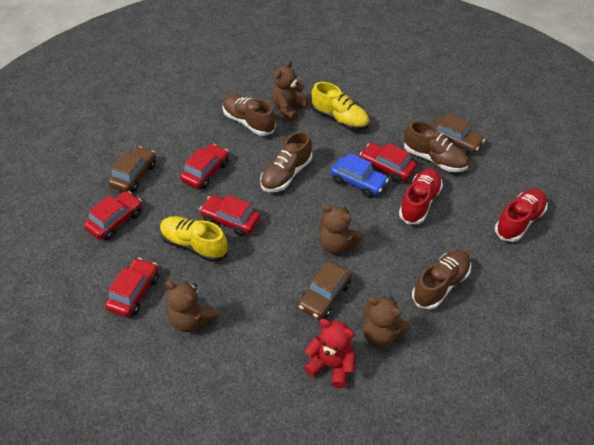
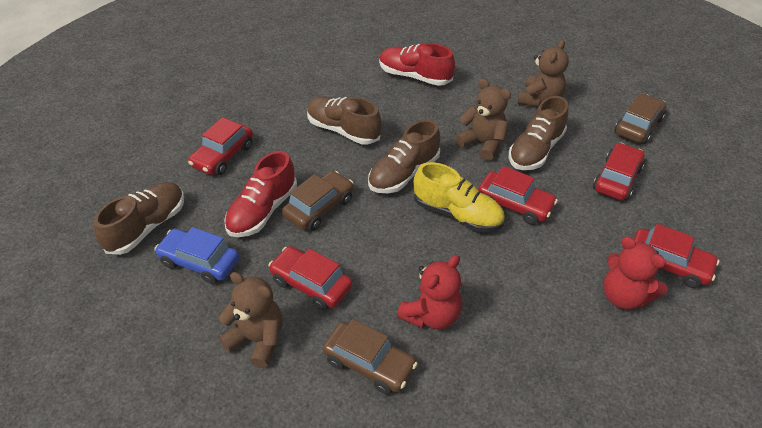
brown teddy bear: [165,281,219,332] [272,60,308,121] [319,204,362,254] [362,296,410,347] = 4 -> [219,272,282,368] [455,79,511,161] [517,39,569,107] = 3
red teddy bear: [304,319,355,388] = 1 -> [397,255,462,330] [603,237,668,310] = 2
yellow shoe: [160,216,228,262] [311,82,369,130] = 2 -> [413,162,505,232] = 1

